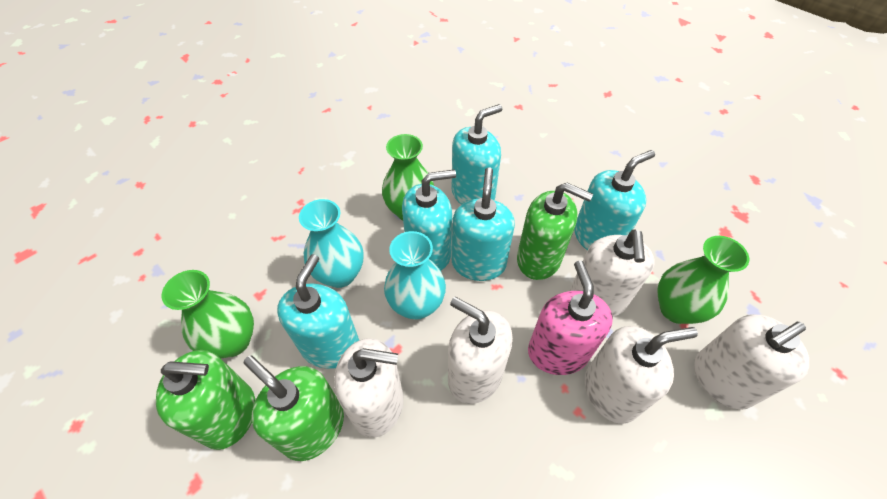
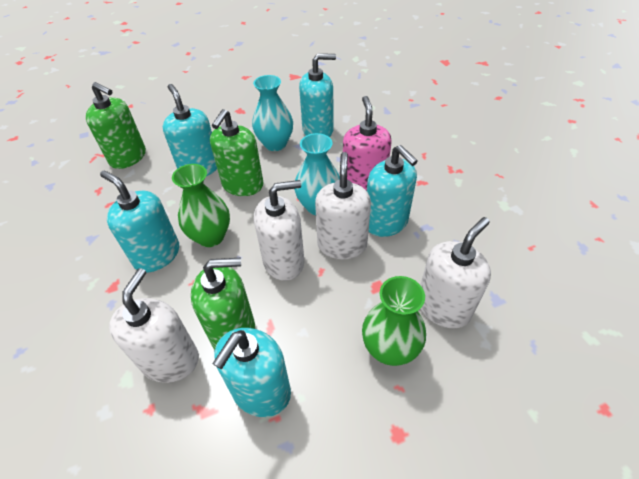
green vase: [162,270,254,358] [382,134,434,220] [657,236,749,324] = 3 -> [172,164,230,247] [362,276,426,366] = 2
white soap dispenser: [334,338,404,438] [448,297,513,404] [570,229,655,317] [585,326,698,424] [694,314,809,410] = 5 -> [109,268,199,383] [254,180,304,281] [315,152,371,259] [420,217,491,329] = 4

